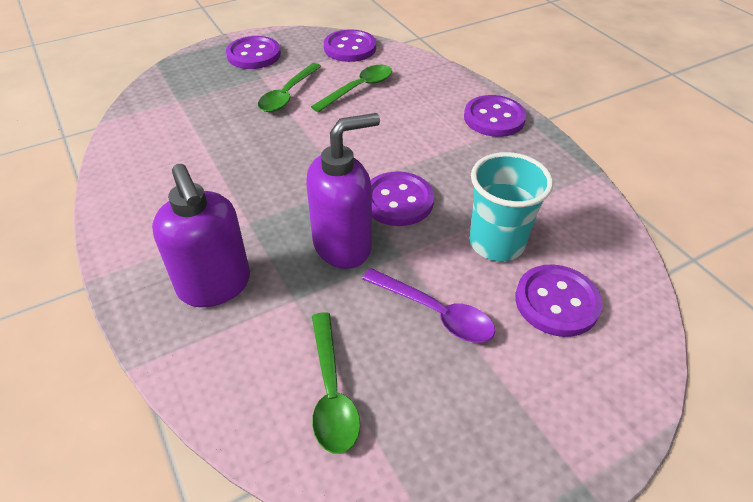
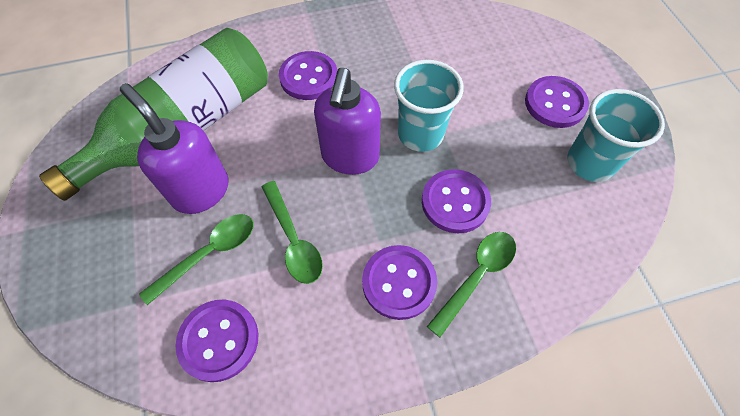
green bottle: none = 0 -> [39,28,268,201] = 1
purple spoon: [362,268,495,343] = 1 -> none = 0
turquoise cup: [469,152,553,261] = 1 -> [394,60,464,152] [567,89,665,182] = 2

